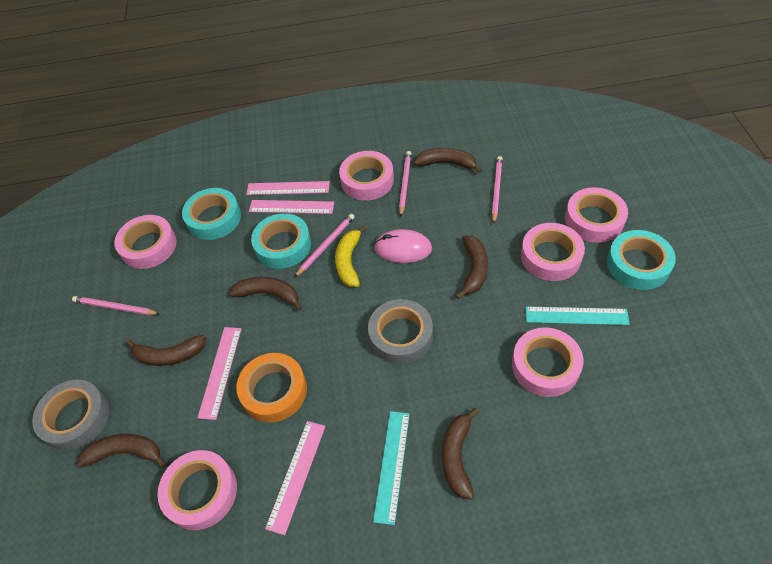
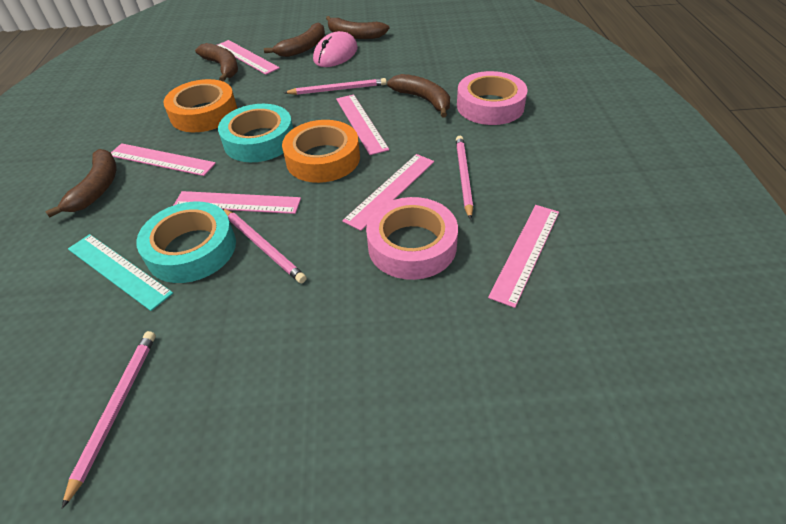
brown banana: [77,434,166,468] [126,335,206,366] [229,277,302,311] [414,148,482,173] [442,408,479,500] [455,236,488,299] = 6 -> [45,149,116,218] [195,43,238,82] [264,22,325,57] [326,16,389,39] [387,74,450,118] = 5
grey tape: [32,380,109,450] [368,299,433,364] = 2 -> none = 0
orange tape: [236,353,307,422] = 1 -> [163,79,237,132] [282,120,360,183] = 2
pink ruler: [197,327,242,420] [246,181,330,195] [249,200,334,214] [265,421,325,535] = 4 -> [111,143,216,176] [173,191,301,214] [218,40,280,75] [336,94,389,155] [342,154,434,231] [488,205,559,308] = 6
pink tape: [114,215,177,269] [157,450,237,530] [339,151,394,201] [512,327,583,397] [521,223,585,281] [565,187,628,243] = 6 -> [366,197,458,280] [457,71,528,125] = 2
turquoise ruler: [373,411,410,525] [525,307,630,325] = 2 -> [68,234,173,311] = 1
turquoise tape: [182,188,241,240] [251,213,311,269] [607,230,676,290] = 3 -> [136,202,236,283] [218,104,293,162] = 2
yellow banana: [335,225,367,287] = 1 -> none = 0

